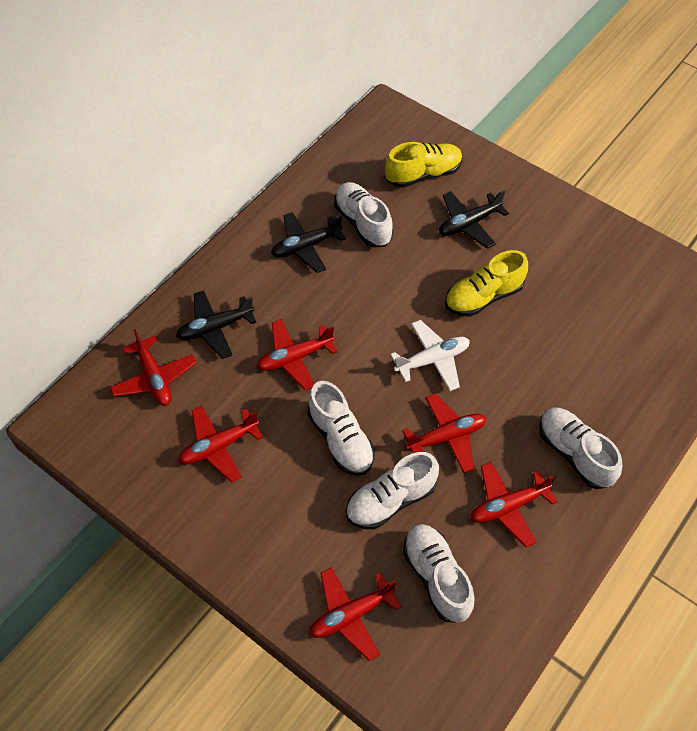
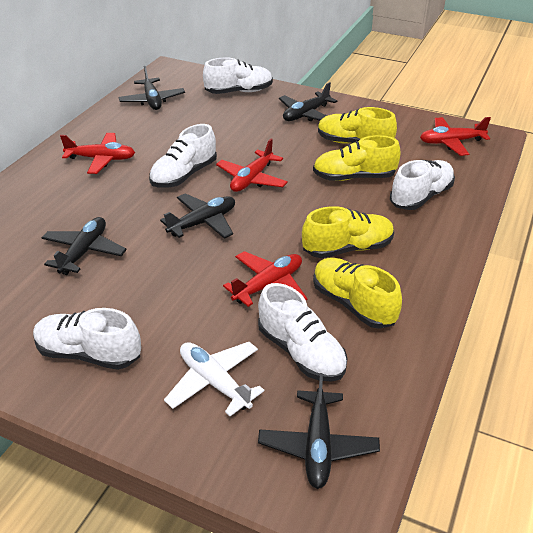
black plane: [176,290,256,359] [271,212,346,273] [439,190,509,249] = 3 -> [42,217,127,275] [118,66,185,110] [160,193,235,239] [258,373,380,489] [279,82,337,121] = 5
red plane: [110,329,196,406] [178,406,263,483] [257,319,338,390] [309,567,401,661] [402,394,486,473] [470,462,557,547] = 6 -> [60,133,135,174] [216,139,288,192] [223,251,308,307] [420,117,491,156] = 4
yellow shoe: [385,142,463,188] [445,250,528,317] = 2 -> [302,206,394,258] [313,135,400,181] [313,258,402,329] [318,107,397,144] = 4

